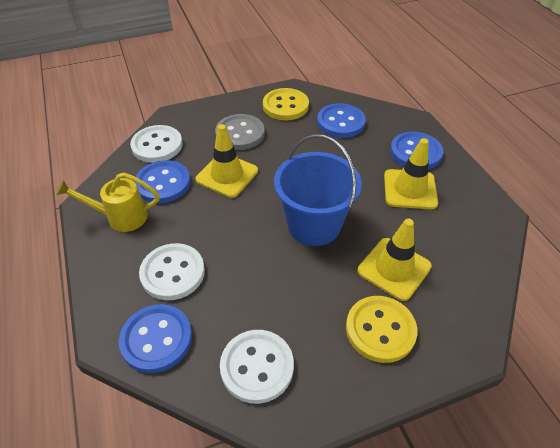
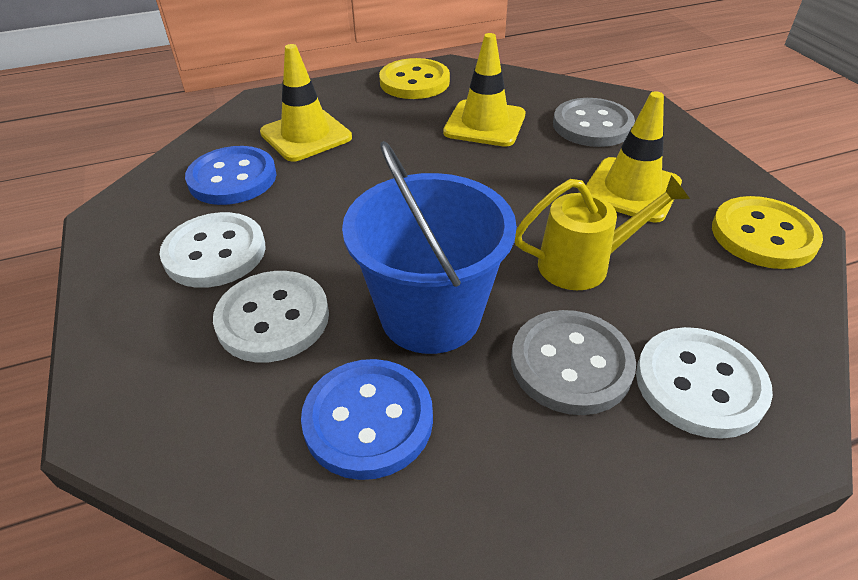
blue button: [119,304,192,373] [135,160,190,203] [317,103,366,138] [390,132,443,169] = 4 -> [185,146,276,205] [301,359,433,480] = 2
grey button: [215,114,265,150] = 1 -> [511,310,636,415] [553,98,635,147] = 2

